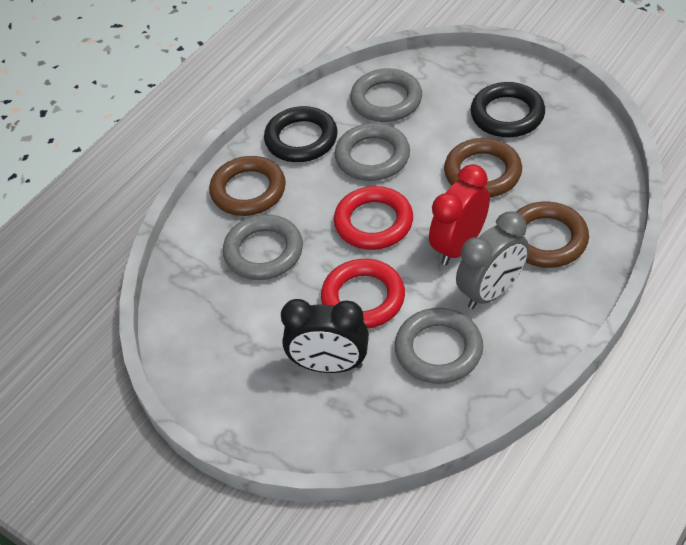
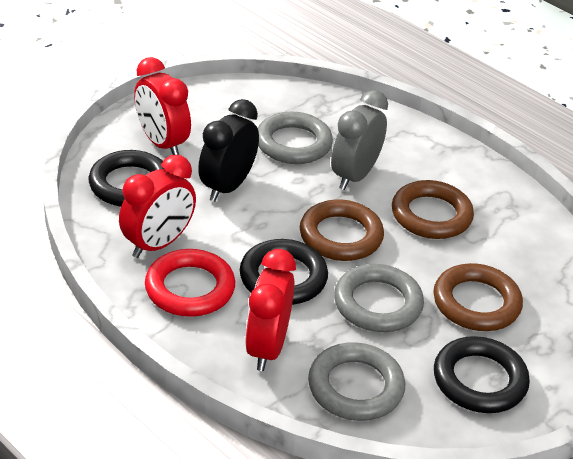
black ring: [264,106,337,162] [470,82,545,137] = 2 -> [89,150,164,207] [240,239,328,305] [434,336,530,413] = 3
grey ring: [223,215,303,280] [335,123,410,181] [350,68,422,122] [395,308,483,384] = 4 -> [258,112,333,164] [308,342,405,421] [334,264,424,332] = 3
red clock: [429,164,490,265] = 1 -> [119,155,196,258] [134,57,191,155] [245,249,296,371] = 3
red ring: [321,259,405,329] [334,186,413,250] = 2 -> [145,249,235,317] = 1

